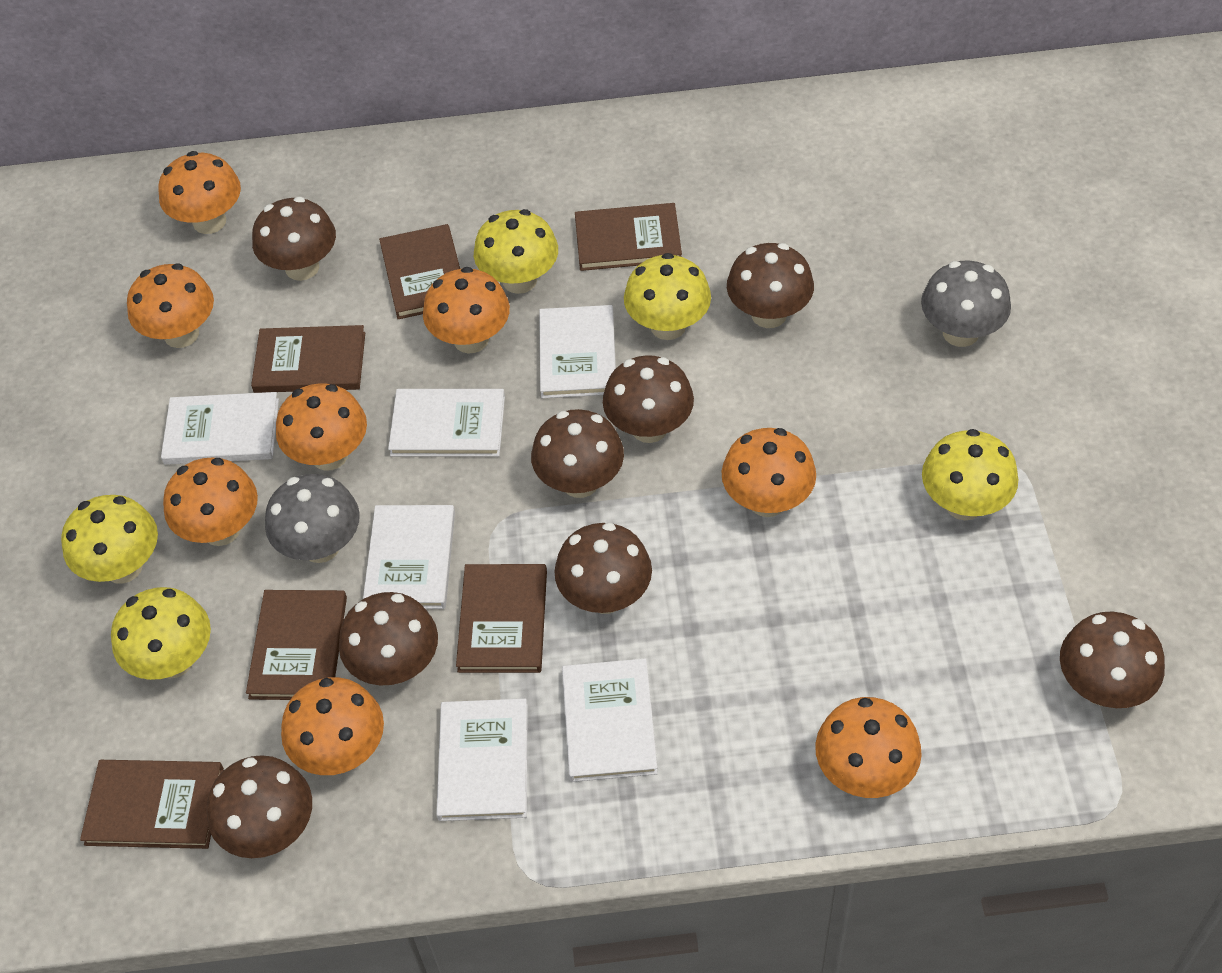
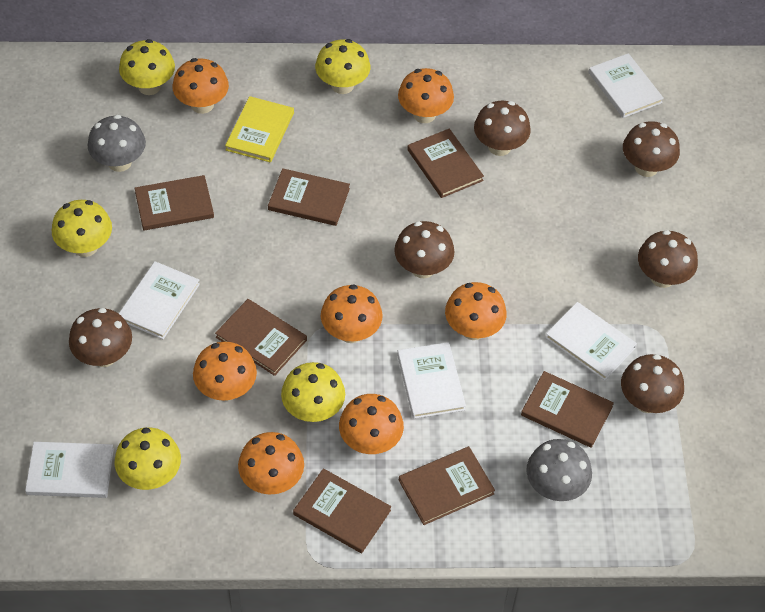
brown book: [80,760,224,849] [246,590,347,700] [251,325,365,393] [379,224,460,319] [456,564,547,673] [575,203,682,271] = 6 -> [135,175,214,231] [215,299,307,376] [268,168,350,226] [293,468,391,553] [399,446,495,525] [407,128,484,198] [521,371,614,448] = 7
brown mushroom: [207,755,312,858] [252,197,336,281] [339,592,438,686] [531,409,624,498] [554,523,652,614] [603,355,694,443] [727,243,814,328] [1060,612,1165,708] = 8 -> [69,308,132,367] [394,221,455,278] [474,101,531,156] [621,354,684,413] [623,121,680,177] [638,230,698,288] = 6
orange mushroom: [127,264,214,348] [158,151,241,234] [163,458,258,546] [276,383,367,471] [281,677,384,775] [423,267,510,354] [721,428,816,517] [815,697,922,798] = 8 -> [173,58,229,114] [193,342,257,401] [238,432,304,495] [321,284,383,343] [339,394,404,454] [398,68,454,123] [445,282,507,340] = 7
white book: [161,392,279,465] [363,505,455,609] [388,389,505,457] [436,699,528,821] [539,305,616,398] [562,658,658,782] = 6 -> [25,442,114,498] [118,261,200,339] [397,342,466,419] [545,302,637,381] [588,53,664,118] = 5
yellow book: none = 0 -> [225,96,294,163] = 1

